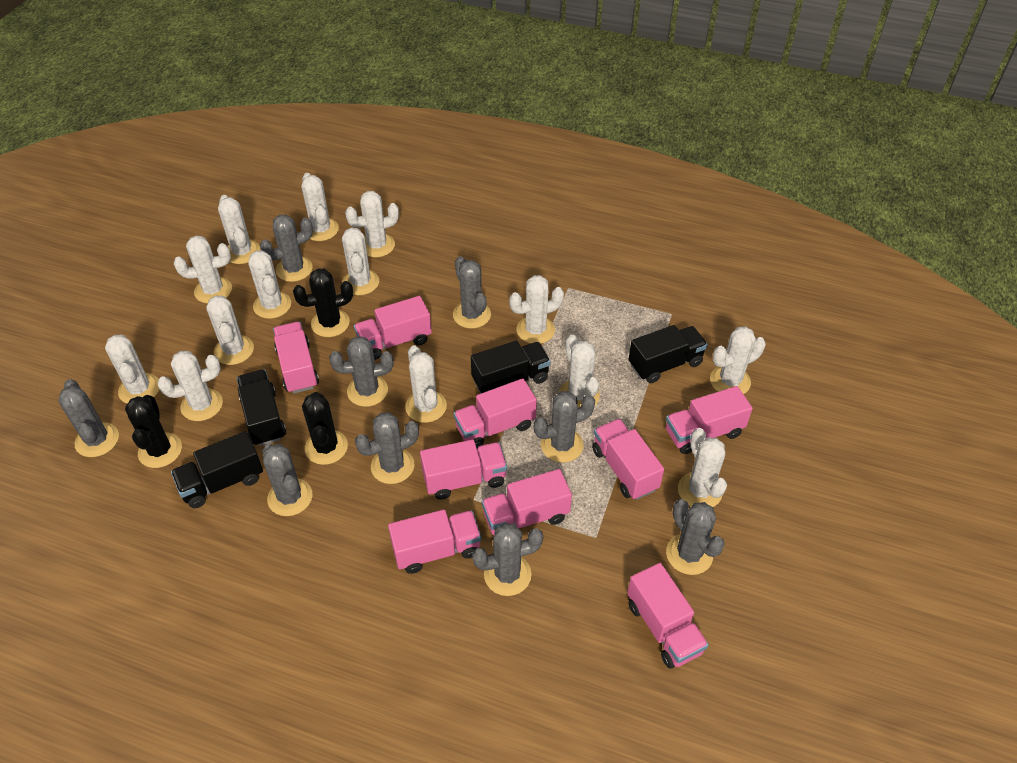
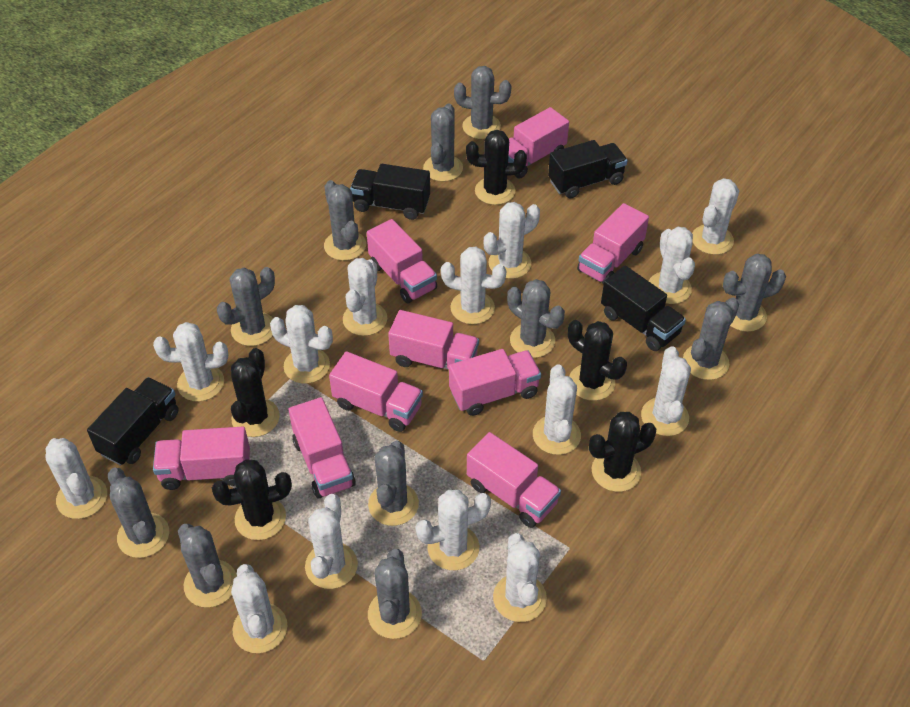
black cactus: [125,395,182,468] [293,268,353,337] [302,392,348,465] = 3 -> [212,459,292,540] [231,348,280,437] [466,130,527,205] [568,320,627,401] [589,412,656,492] = 5
grey cactus: [58,379,119,457] [260,214,313,282] [263,444,312,516] [329,336,393,407] [355,412,419,484] [453,256,491,329] [472,523,543,596] [534,391,595,462] [666,499,725,575] = 9 -> [108,468,169,558] [178,524,237,607] [217,267,275,346] [324,180,366,261] [368,441,419,526] [368,549,422,639] [423,103,463,182] [454,66,511,139] [507,279,565,358] [683,297,739,380] [723,254,786,332] = 11

